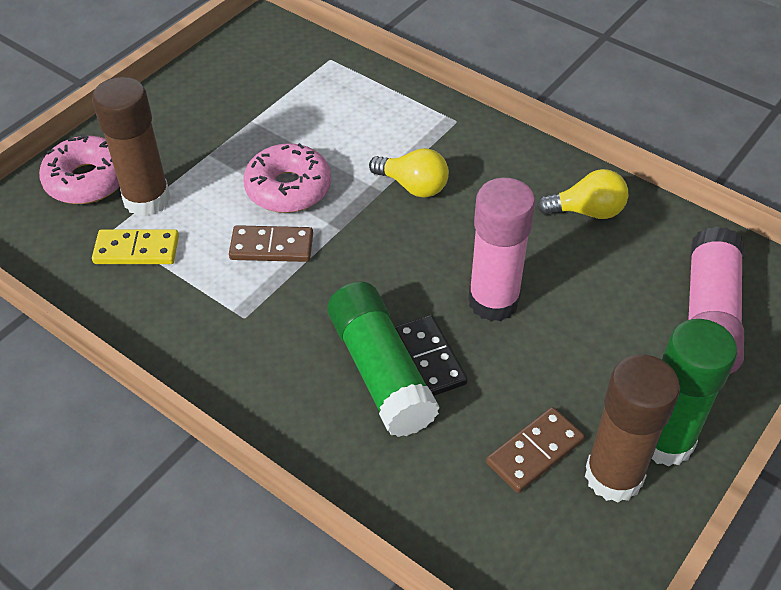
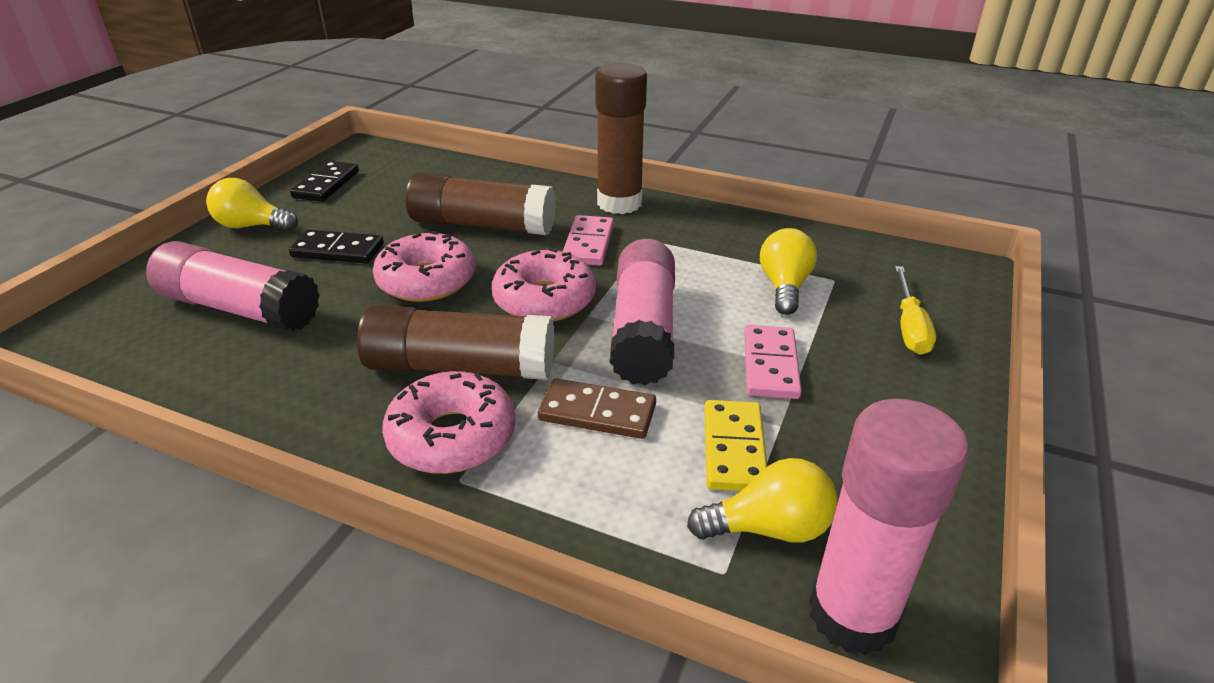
black domino: [395,315,468,396] = 1 -> [289,229,384,264] [290,161,359,202] = 2
brown domino: [229,225,313,262] [486,407,585,493] = 2 -> [538,378,656,439] = 1
brown glue stick: [92,77,171,216] [585,355,680,503] = 2 -> [357,305,555,380] [405,172,556,235] [595,63,647,214] = 3
green glue stick: [327,282,440,437] [652,319,737,467] = 2 -> none = 0
pink domino: none = 0 -> [563,215,614,265] [744,325,802,399] = 2
pink donut: [39,133,120,204] [243,143,331,213] = 2 -> [373,231,476,302] [382,371,516,474] [492,248,596,322] = 3
pink glue stick: [468,178,536,322] [688,226,744,374] = 2 -> [146,241,320,332] [609,239,675,385] [809,398,969,655] = 3
yellow light bulb: [369,148,449,198] [537,169,628,219] = 2 -> [206,178,298,231] [687,458,838,543] [760,228,817,315] = 3
yellow screwdriver: none = 0 -> [895,266,936,355] = 1

